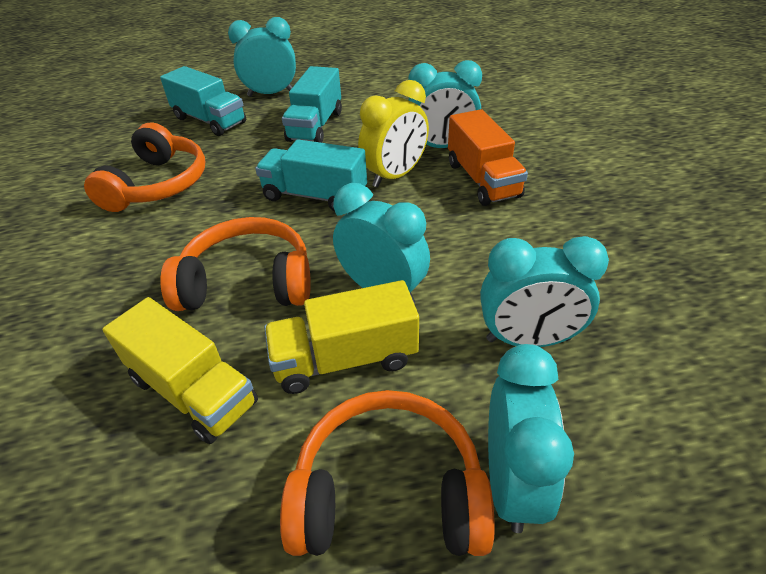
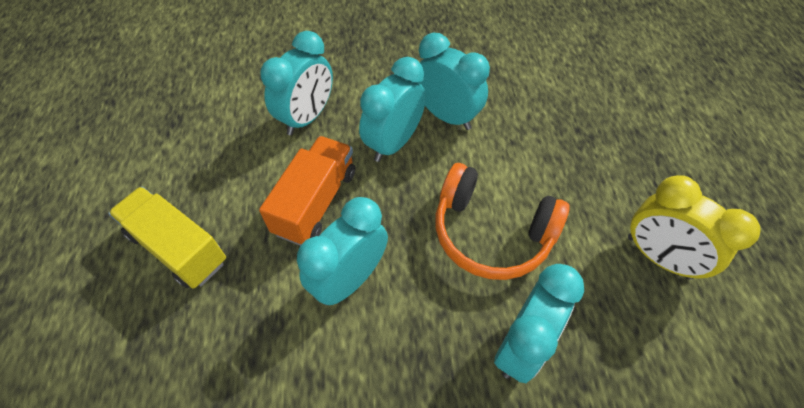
orange headphones: [84,122,205,212] [160,217,311,311] [280,390,495,556] = 3 -> [435,163,569,280] = 1
turquoise truck: [160,66,246,136] [255,139,367,212] [282,66,342,143] = 3 -> none = 0
yellow truck: [102,297,258,444] [264,280,419,394] = 2 -> [108,187,226,289] = 1

